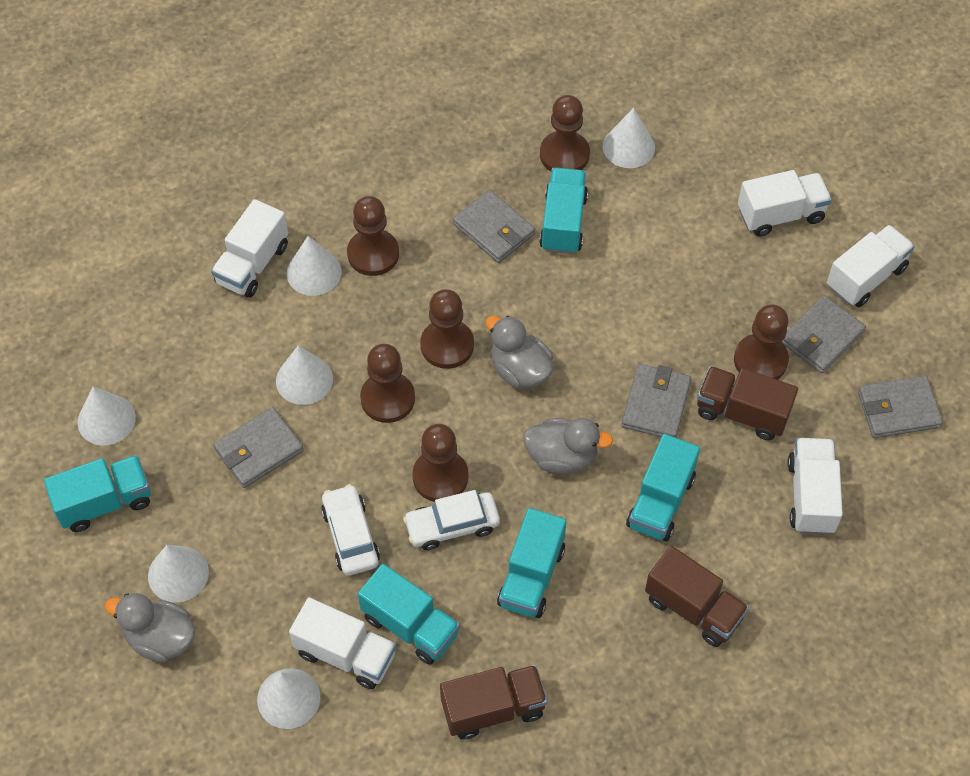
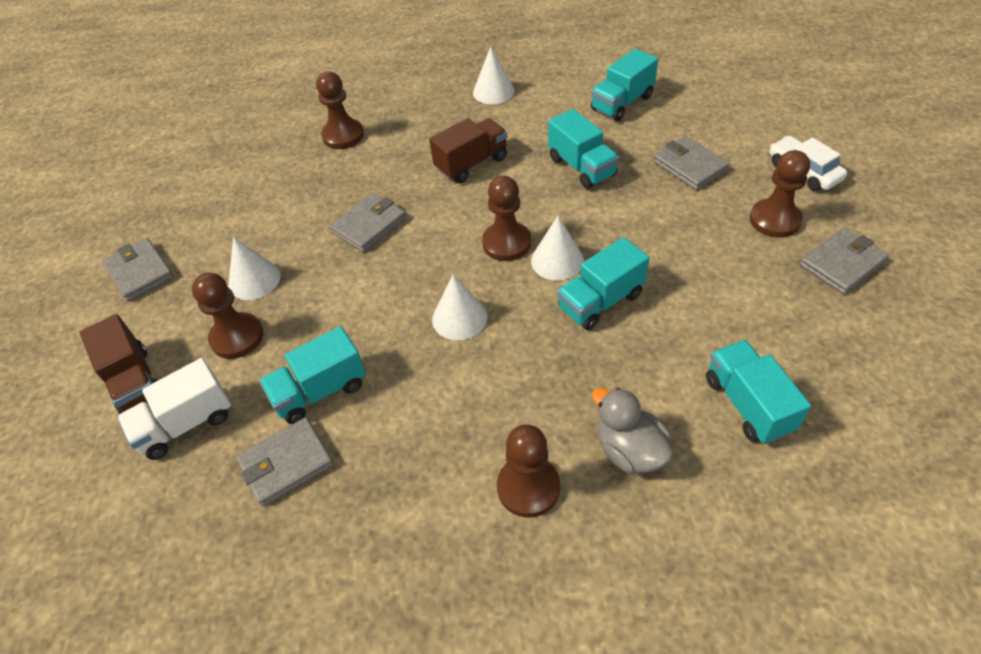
brown pawn: [347,196,399,276] [360,344,415,423] [412,424,468,502] [420,289,474,369] [540,95,590,171] [734,304,789,380] = 6 -> [192,273,263,359] [316,71,364,149] [482,176,531,261] [497,424,560,518] [750,150,810,238] = 5
brown truck: [440,665,547,740] [645,546,749,647] [697,366,798,440] = 3 -> [79,314,158,414] [429,118,508,183] = 2
grey duck: [105,593,196,663] [486,316,553,388] [523,418,613,473] = 3 -> [592,388,674,473] = 1
white car: [321,484,380,576] [403,490,500,550] = 2 -> [770,136,847,191] = 1
white cone: [78,386,136,446] [148,545,209,603] [257,668,320,729] [276,346,333,405] [287,236,341,296] [603,108,655,168] = 6 -> [228,237,281,300] [432,275,487,340] [473,47,515,104] [531,216,584,281] = 4
white truck: [211,199,288,298] [289,597,396,689] [738,170,832,237] [787,438,843,535] [827,225,915,307] = 5 -> [117,358,231,460] = 1

